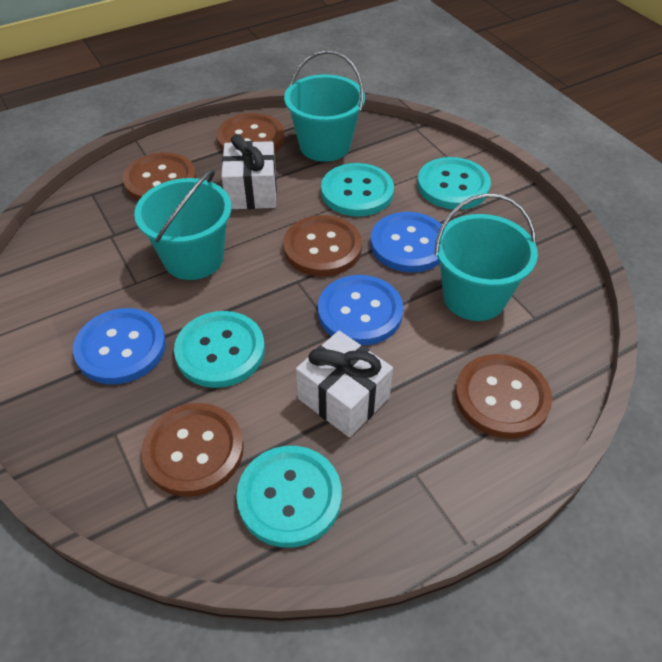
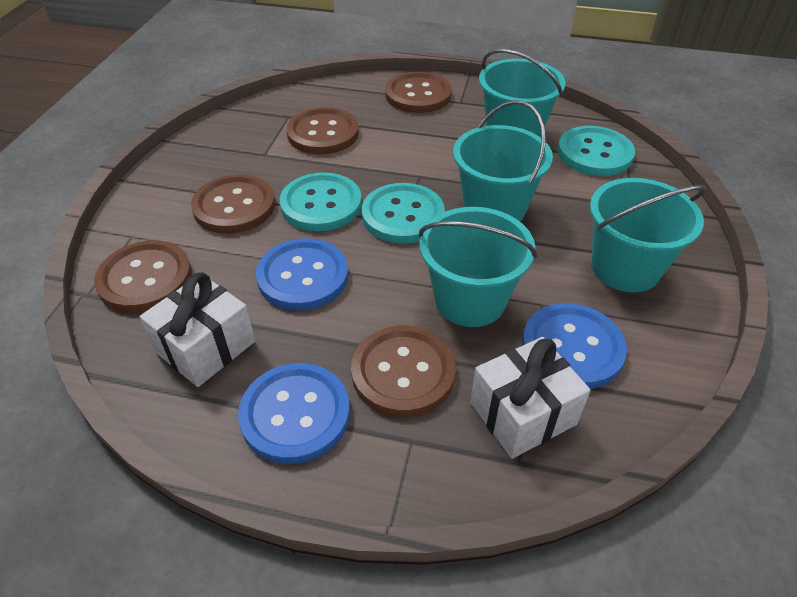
turquoise bucket: [134,169,231,280] [284,50,365,162] [435,193,538,321] = 3 -> [419,207,537,327] [453,100,553,222] [479,49,566,137] [590,178,706,292] = 4
turquoise button: [174,311,265,388] [236,446,342,548] [321,163,394,217] [418,157,491,210] = 4 -> [280,173,362,231] [362,183,445,244] [557,126,635,176] = 3

